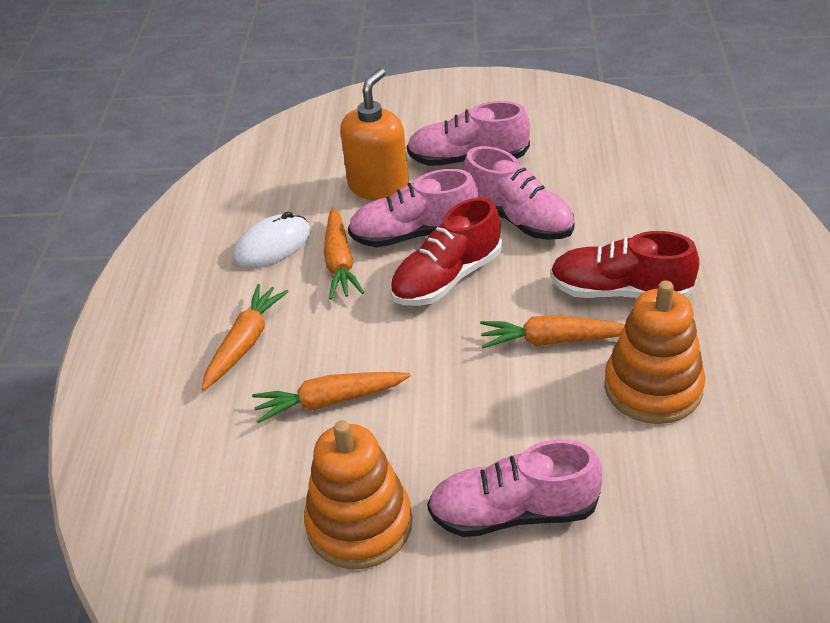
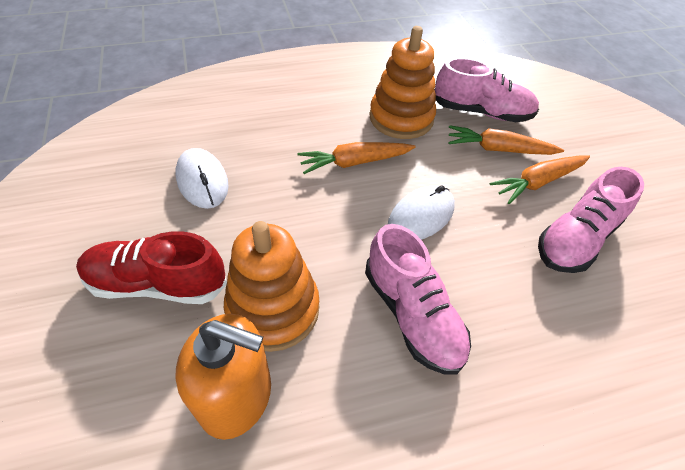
orange carrot: [202,284,289,391] [252,372,411,423] [324,207,364,300] [480,315,625,348] = 4 -> [298,142,416,174] [448,125,564,155] [490,156,590,204] = 3
pink shoe: [348,169,478,247] [407,101,530,166] [427,439,602,537] [463,146,575,240] = 4 -> [365,224,471,375] [435,57,539,122] [538,167,644,273] = 3
red shoe: [390,197,502,306] [550,231,700,298] = 2 -> [76,231,227,304] = 1
white mouse: [233,212,310,268] = 1 -> [176,148,229,209] [388,185,455,240] = 2

